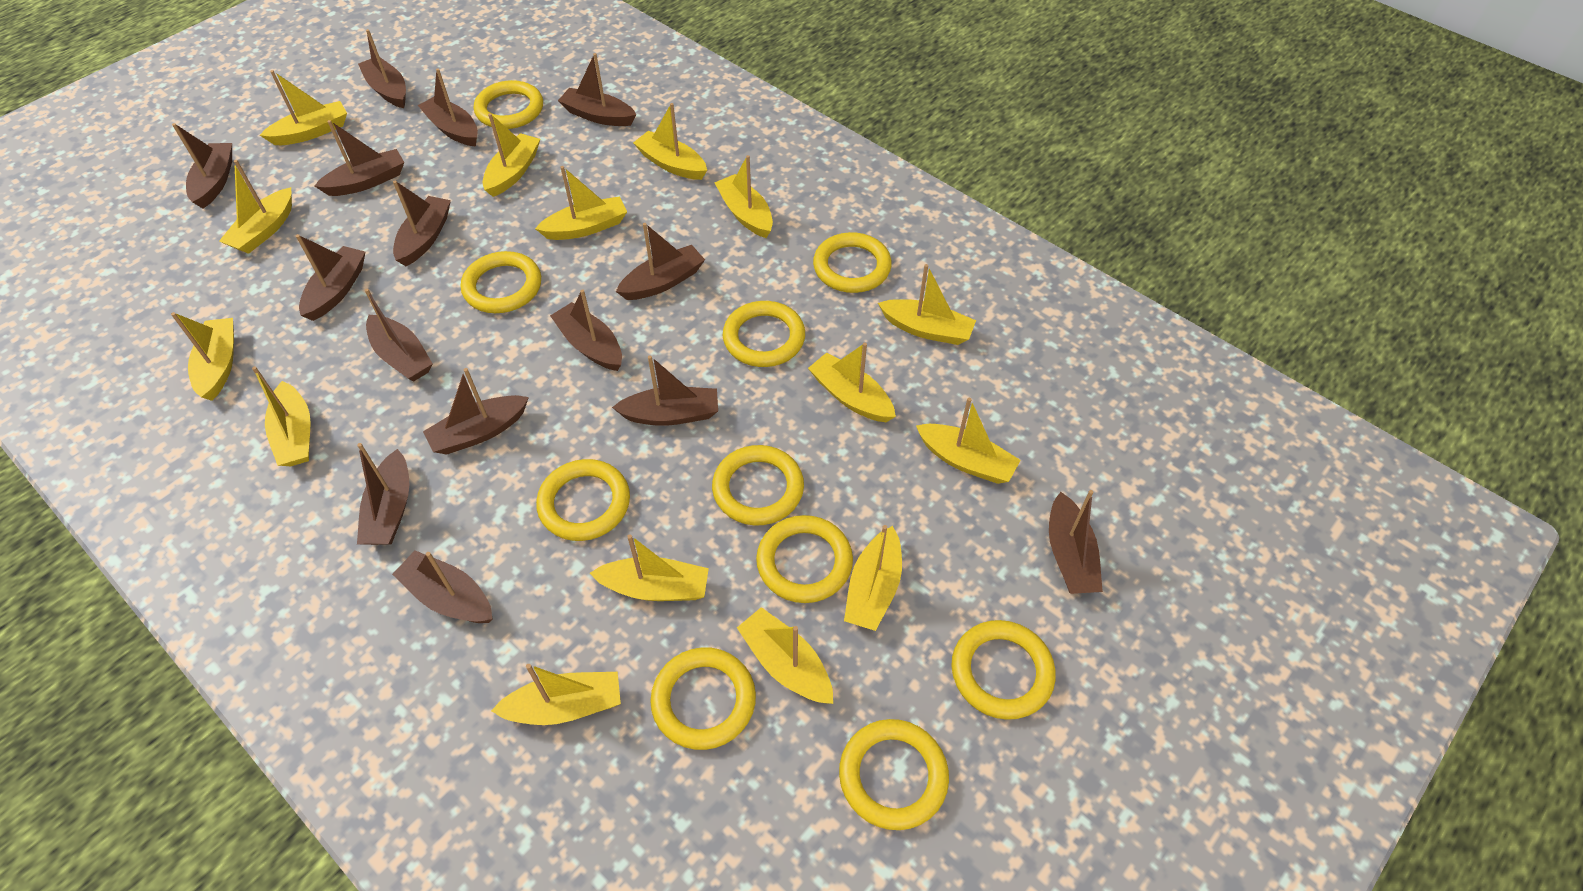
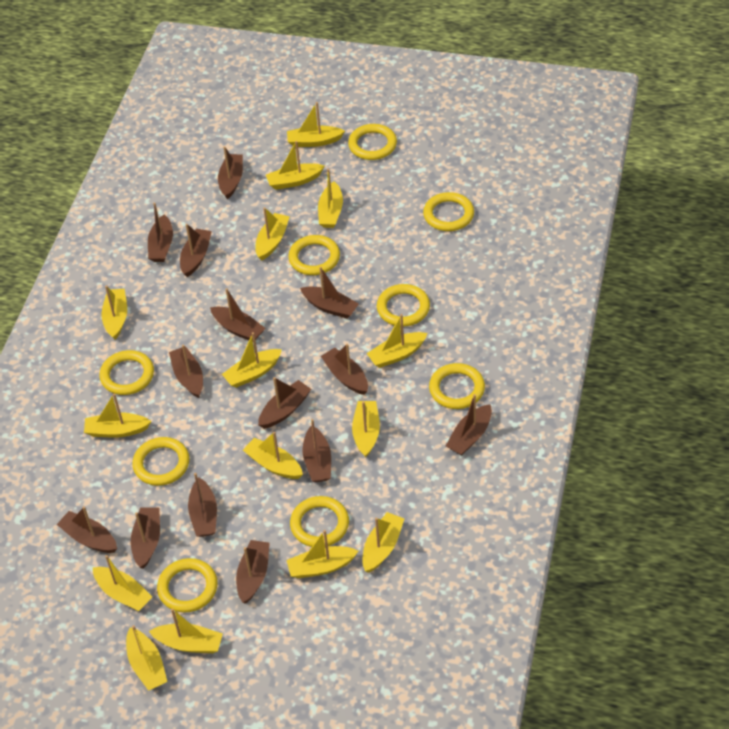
brown boat: [172,123,232,208] [296,234,365,321] [314,120,404,196] [357,443,409,545] [358,29,406,108] [365,289,433,382] [392,551,492,623] [393,181,451,266] [418,68,478,147] [423,368,529,455] [550,289,622,371] [558,53,636,126] [612,355,718,426] [616,223,705,300] [1049,490,1103,594] = 15 -> [57,506,117,553] [131,507,160,569] [148,203,173,262] [169,345,203,398] [180,224,212,277] [188,473,217,537] [210,288,266,340] [218,146,243,199] [236,540,270,604] [258,377,311,429] [300,267,359,319] [302,419,331,482] [321,343,368,395] [446,394,492,455] = 14
yellow ring: [461,251,541,313] [474,80,543,129] [536,459,630,541] [650,647,756,750] [712,445,804,526] [723,301,805,367] [756,515,853,603] [813,232,892,293] [839,719,949,830] [951,620,1056,720] = 10 -> [100,350,154,395] [132,437,189,486] [157,558,218,613] [288,235,340,275] [290,496,349,547] [348,124,397,160] [377,284,430,327] [423,192,474,231] [429,363,485,409] = 9

